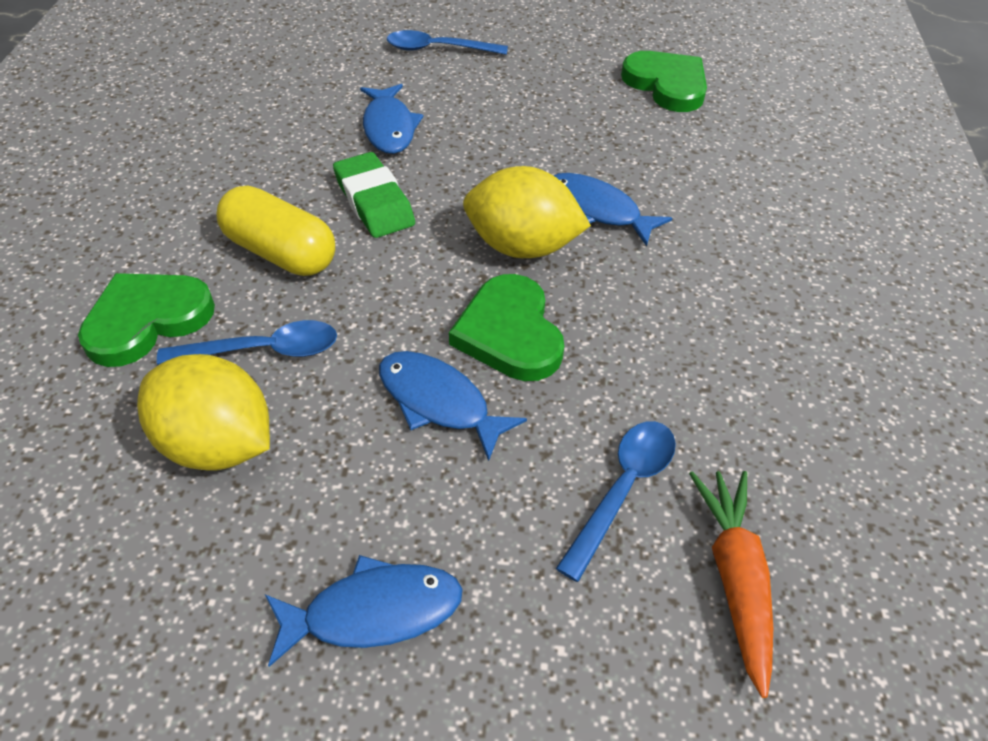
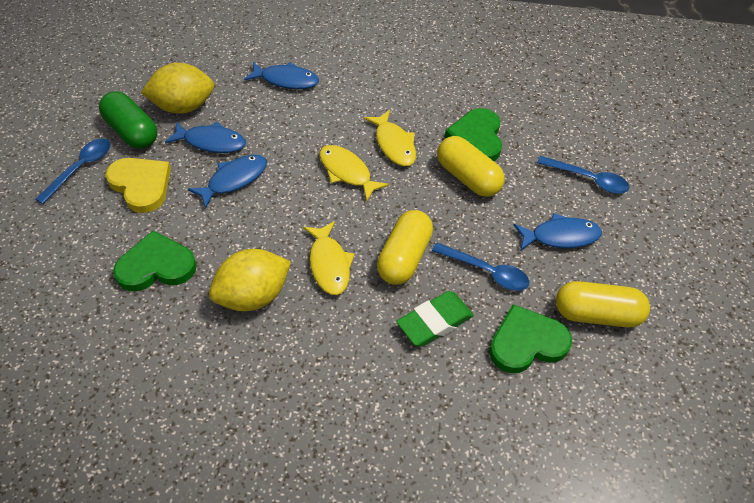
green capsule: none = 0 -> [99,91,157,149] = 1
orange carrot: [689,471,773,698] = 1 -> none = 0
yellow capsule: [216,186,335,276] = 1 -> [377,210,433,285] [437,136,505,197] [556,281,650,328] = 3
yellow fish: none = 0 -> [303,221,355,295] [319,145,389,202] [364,110,416,166] = 3
yellow heart: none = 0 -> [106,158,171,213] = 1

